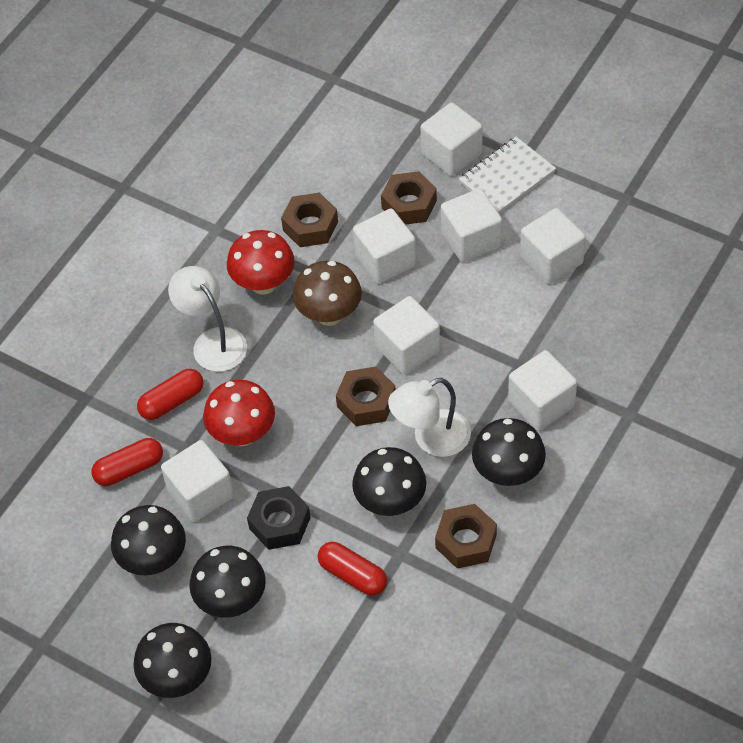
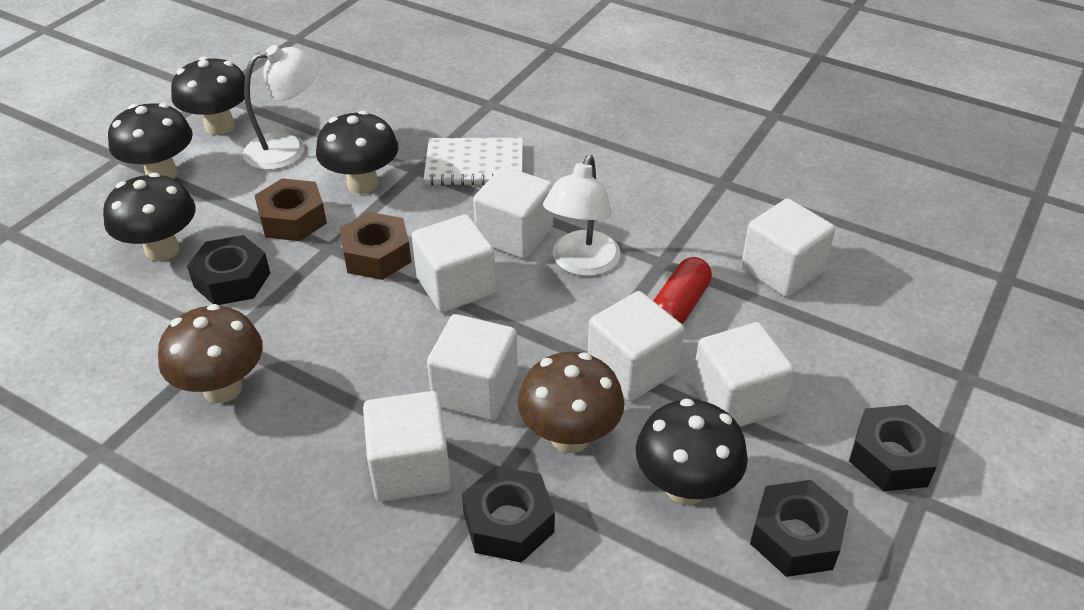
black nut: [247,486,311,550] = 1 -> [187,235,270,305] [462,465,555,563] [750,480,848,577] [849,405,944,491] = 4
brown mushroom: [293,261,362,326] = 1 -> [158,304,263,403] [518,352,624,453] = 2
brown nut: [281,193,338,247] [336,367,395,426] [381,171,437,225] [435,504,497,569] = 4 -> [254,178,327,241] [339,212,411,280] = 2
red capsule: [91,438,163,486] [137,369,204,420] [318,542,387,596] = 3 -> [653,257,712,324] = 1
red mushroom: [203,380,275,446] [227,230,295,295] = 2 -> none = 0

